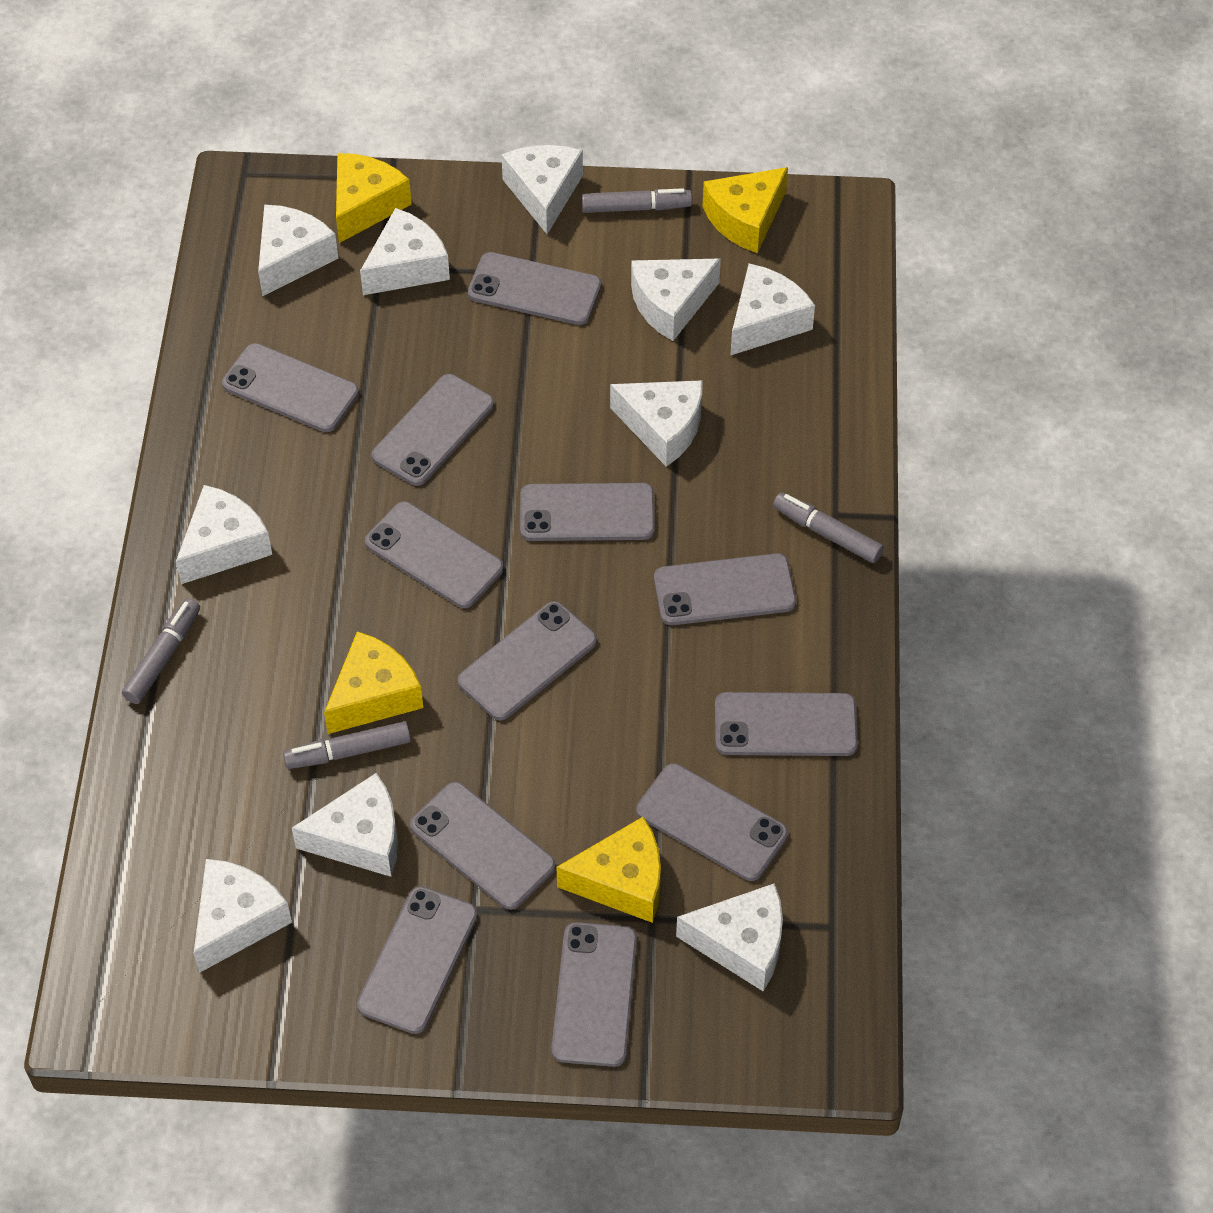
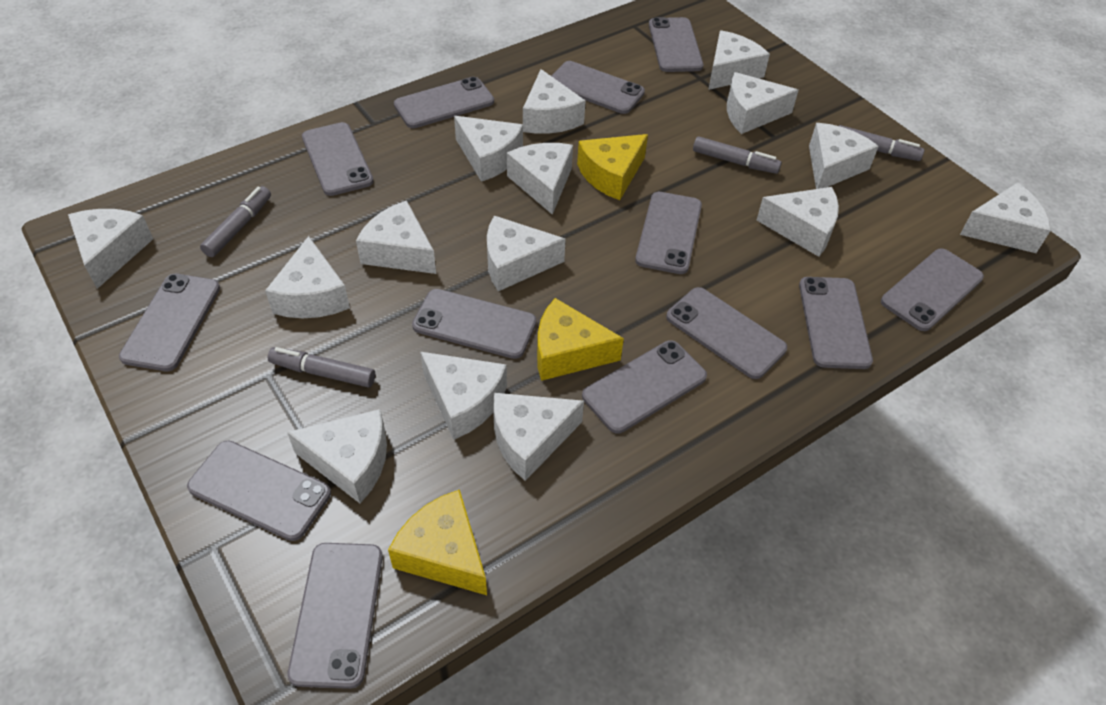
grey phone: [222,343,359,432] [357,886,478,1034] [365,502,504,608] [372,374,494,486] [410,782,556,910] [458,601,597,720] [468,252,602,325] [520,483,655,541] [551,922,637,1067] [636,763,788,881] [654,553,796,625] [715,692,858,756] = 12 -> [119,274,220,371] [187,441,331,541] [288,543,383,689] [302,122,374,196] [394,77,494,128] [412,289,537,359] [552,61,645,114] [582,340,707,434] [635,192,702,274] [649,17,703,72] [666,287,787,379] [799,277,873,369] [881,249,984,331] = 13
white cheese: [176,485,272,584] [193,859,292,973] [258,205,338,296] [292,773,398,877] [360,208,450,295] [501,145,583,234] [610,380,703,467] [631,258,721,341] [676,883,783,991] [730,264,815,356] = 10 -> [68,209,153,289] [265,236,350,318] [287,409,387,503] [356,200,436,274] [420,352,507,440] [454,116,523,182] [487,216,566,291] [493,393,584,481] [507,143,573,215] [523,69,586,134] [708,30,770,90] [727,72,798,134] [757,187,839,257] [809,123,879,189] [960,183,1051,253] = 15
yellow cheese: [324,631,423,734] [336,153,412,243] [556,817,661,923] [703,167,788,253] = 4 -> [388,489,487,595] [537,298,624,381] [577,134,648,200] = 3

